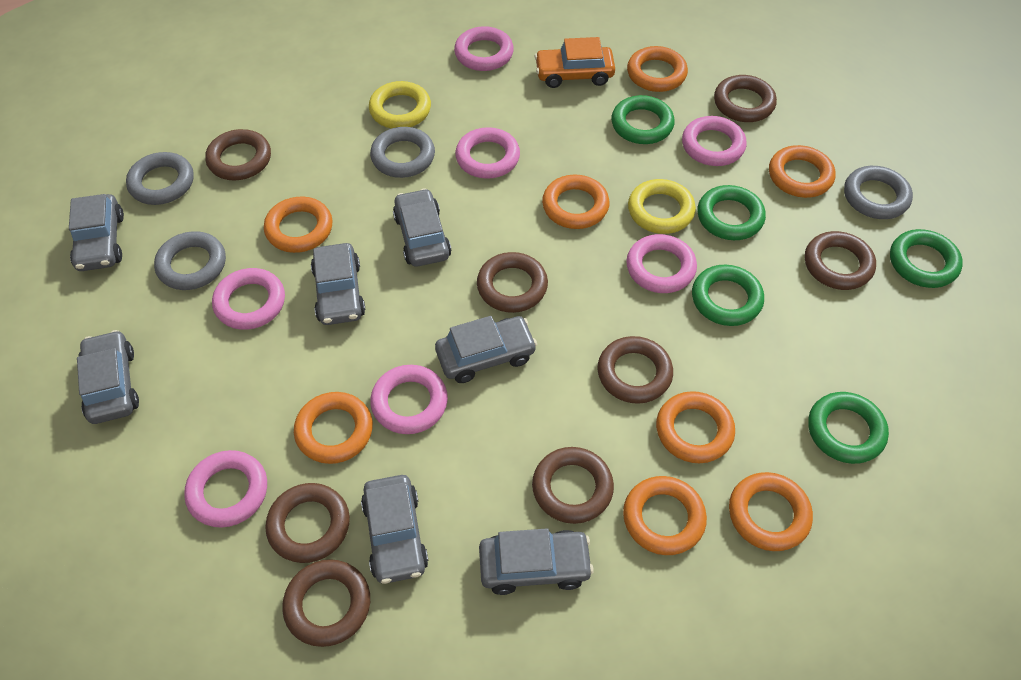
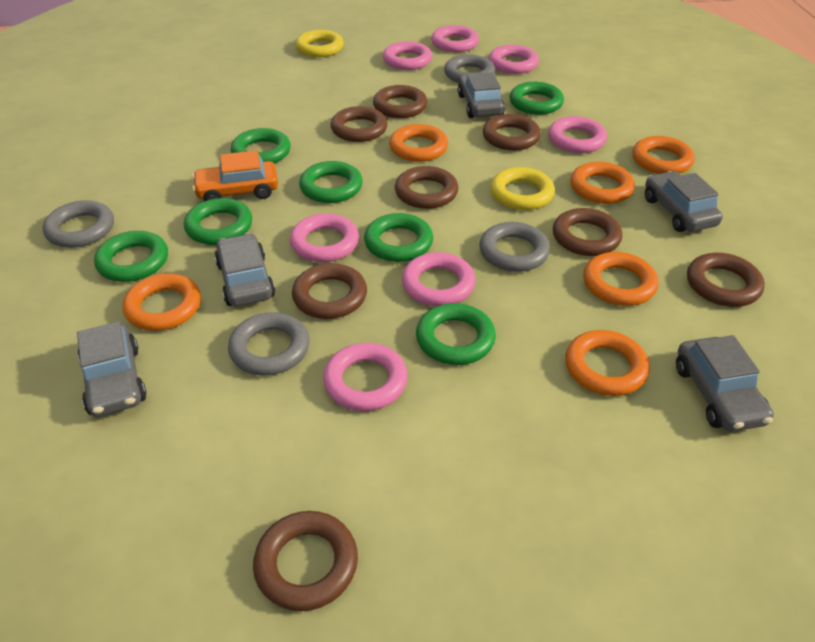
green ring: [612,95,675,144] [692,265,764,326] [697,185,766,240] [808,392,889,464] [890,229,963,288] = 5 -> [94,231,168,282] [184,198,252,245] [231,128,291,164] [299,161,363,203] [364,213,433,262] [416,303,496,365] [509,82,564,115] = 7
grey car: [69,194,124,271] [77,330,139,424] [311,243,365,325] [361,475,429,584] [393,188,451,267] [435,316,537,383] [479,528,594,595] = 7 -> [77,321,147,417] [215,233,275,306] [458,72,505,118] [645,171,723,232] [676,335,774,432] = 5
orange ring: [264,197,333,253] [294,392,373,464] [542,175,609,229] [623,476,707,555] [627,46,688,92] [656,391,735,463] [729,472,813,551] [769,145,835,198] = 8 -> [123,273,201,331] [389,124,448,162] [565,330,650,396] [571,162,635,204] [583,252,659,306] [632,136,695,174] = 6

